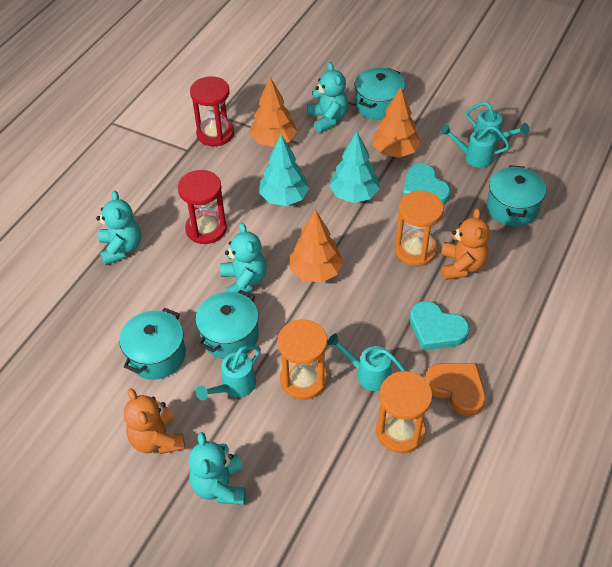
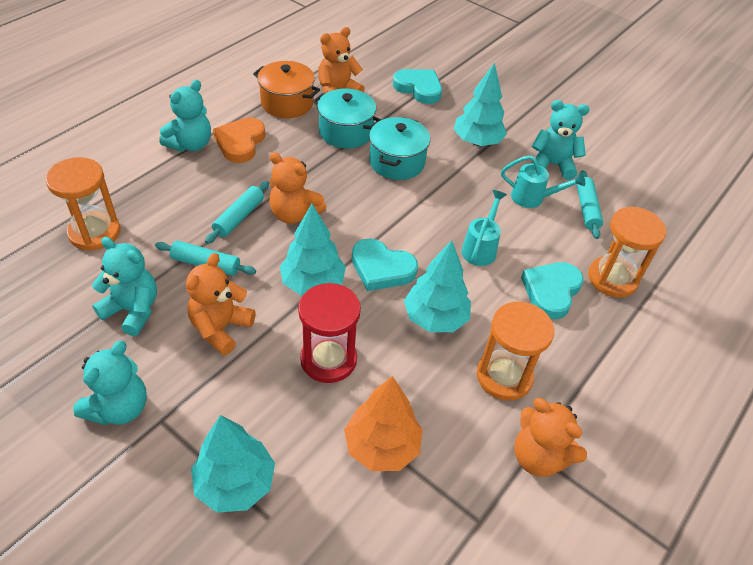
orange pot: none = 0 -> [253,61,320,118] = 1
orange teddy bear: [124,388,185,454] [441,208,490,280] = 2 -> [186,253,256,355] [269,152,326,224] [318,27,365,94] [514,398,587,477] = 4
orange tree: [250,77,297,147] [290,210,344,283] [373,87,421,158] = 3 -> [344,376,422,471] = 1
red hourglass: [178,170,227,244] [190,76,234,146] = 2 -> [298,283,361,383] = 1
turquoise heart: [403,163,450,205] [410,301,470,350] = 2 -> [352,239,418,291] [393,69,442,104] [521,262,584,319] = 3
turquoise pot: [119,308,186,380] [195,290,259,359] [355,68,405,120] [487,165,546,226] = 4 -> [313,89,381,149] [369,117,430,180] = 2
turquoise rolling pin: none = 0 -> [155,241,256,276] [205,181,269,244] [577,170,603,239] = 3
turquoise tree: [259,135,309,206] [329,131,380,203] = 2 -> [191,415,275,513] [280,204,346,295] [404,240,471,332] [454,63,507,146] = 4
turquoise watering can: [196,345,261,400] [327,333,406,391] [440,124,510,168] [466,102,529,145] = 4 -> [461,190,507,266] [501,155,585,208] = 2

